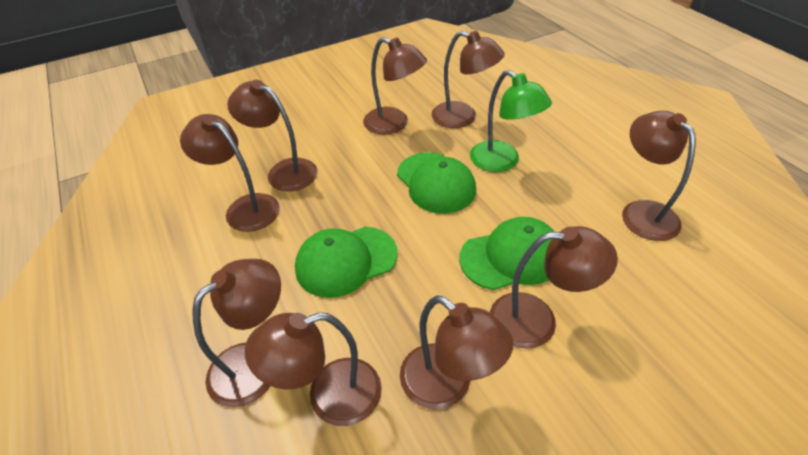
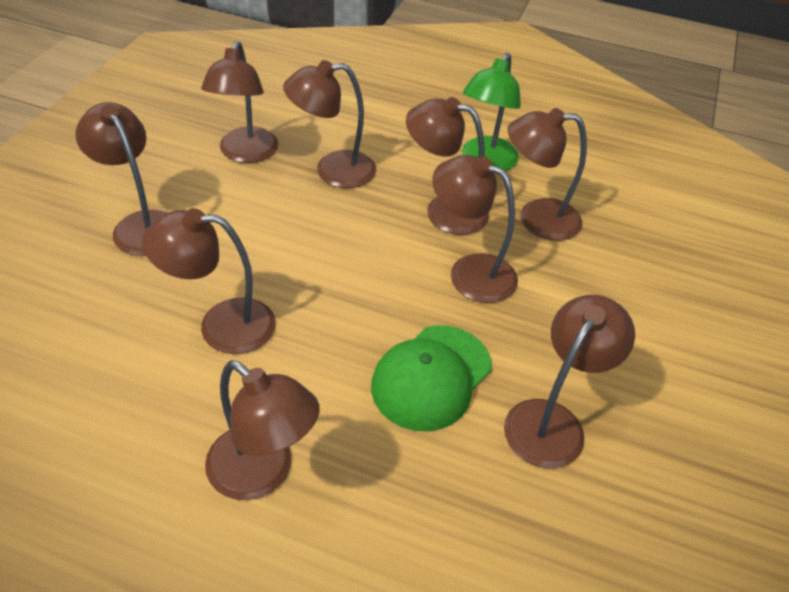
green cap: [295,227,397,298] [397,152,476,214] [459,217,555,290] = 3 -> [371,325,492,432] = 1

